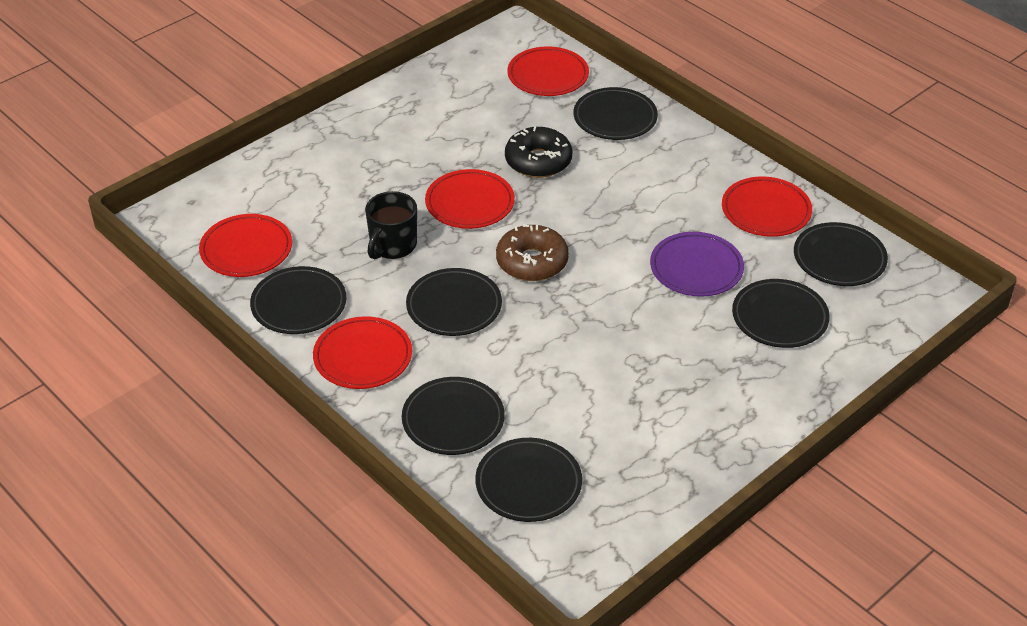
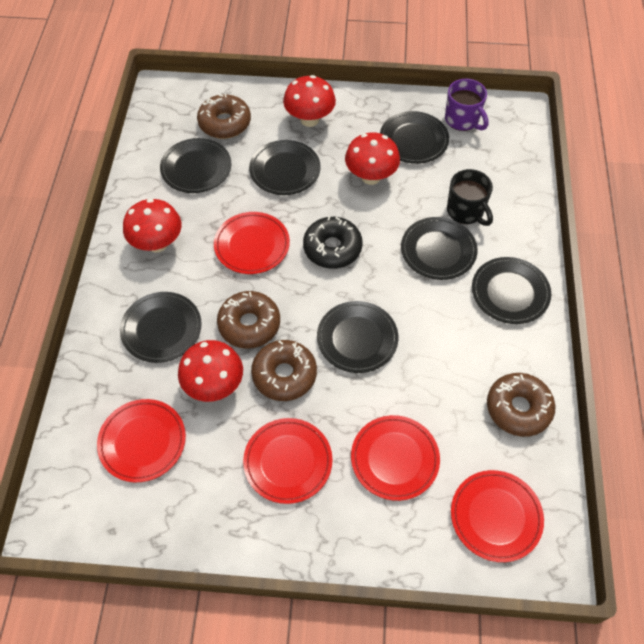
brown donut: [496,225,569,281] = 1 -> [197,94,251,138] [217,291,280,348] [251,340,317,401] [487,373,555,437] = 4
purple mug: none = 0 -> [445,79,489,131] = 1
purple plate: [650,232,744,297] = 1 -> none = 0
red mushroom: none = 0 -> [123,199,182,253] [178,340,243,402] [283,75,336,127] [345,132,400,185] = 4

